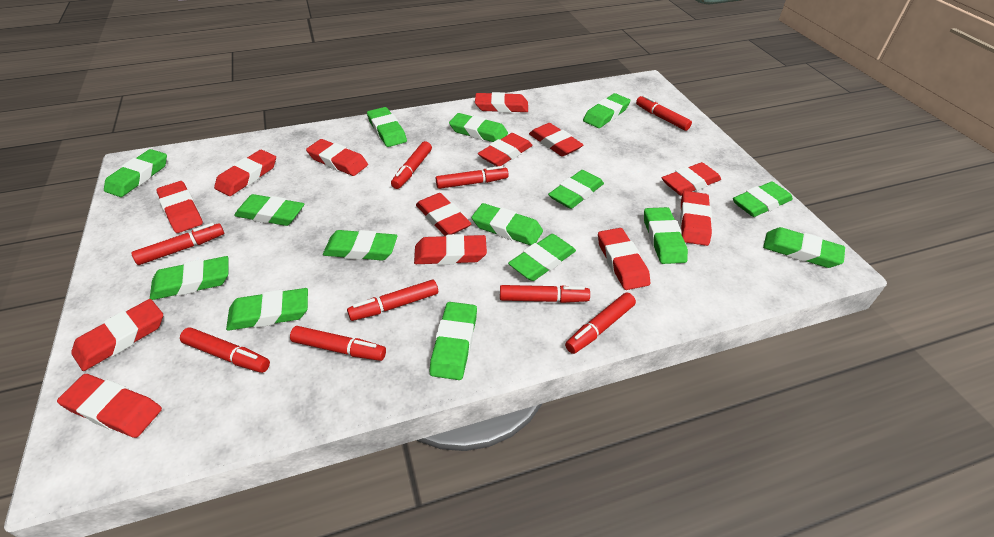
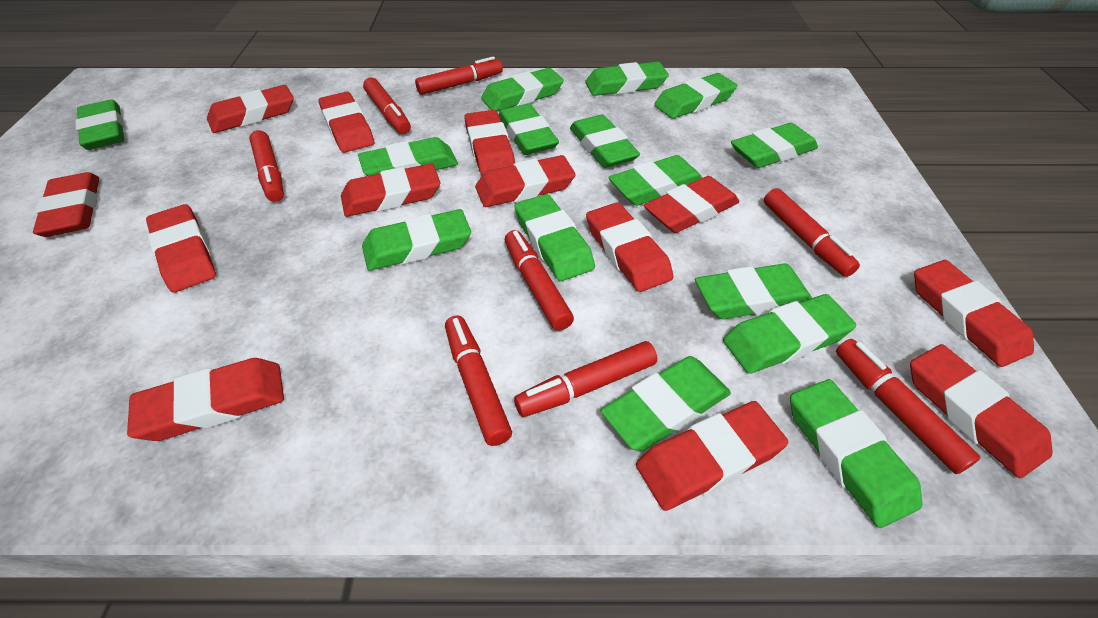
red marker: [131,223,224,265] [180,327,270,373] [290,326,386,361] [347,279,438,321] [391,141,432,189] [436,166,509,189] [500,285,590,303] [565,293,636,354] [636,95,692,131] = 9 -> [249,130,284,202] [363,77,411,134] [415,56,503,95] [445,315,512,446] [505,230,574,331] [514,341,657,417] [764,188,860,277] [836,339,981,474] = 8

